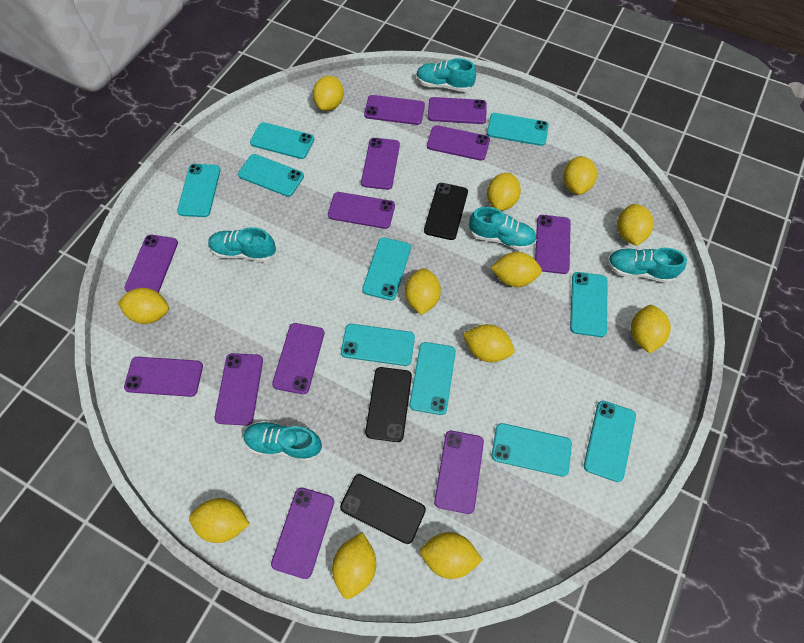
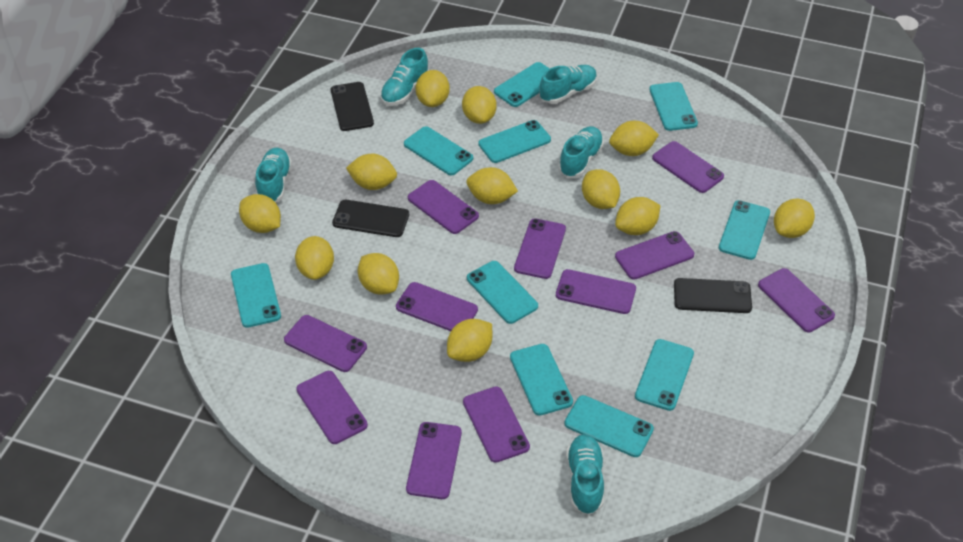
purple phone: [124,235,178,293] [124,357,203,397] [214,353,263,426] [271,488,334,579] [272,323,324,394] [328,192,395,229] [361,138,400,190] [364,95,425,125] [427,125,490,161] [428,97,487,124] [434,431,484,514] [535,215,571,274] = 12 -> [284,315,367,372] [296,371,368,444] [396,282,478,331] [406,422,462,499] [408,180,479,234] [463,386,530,463] [514,218,566,279] [556,269,636,314] [615,231,694,280] [652,141,724,193] [758,268,835,332] = 11

